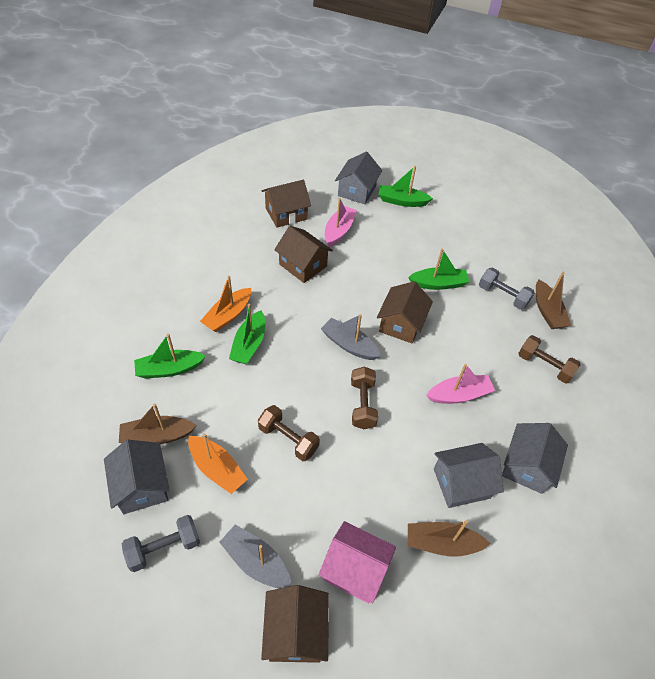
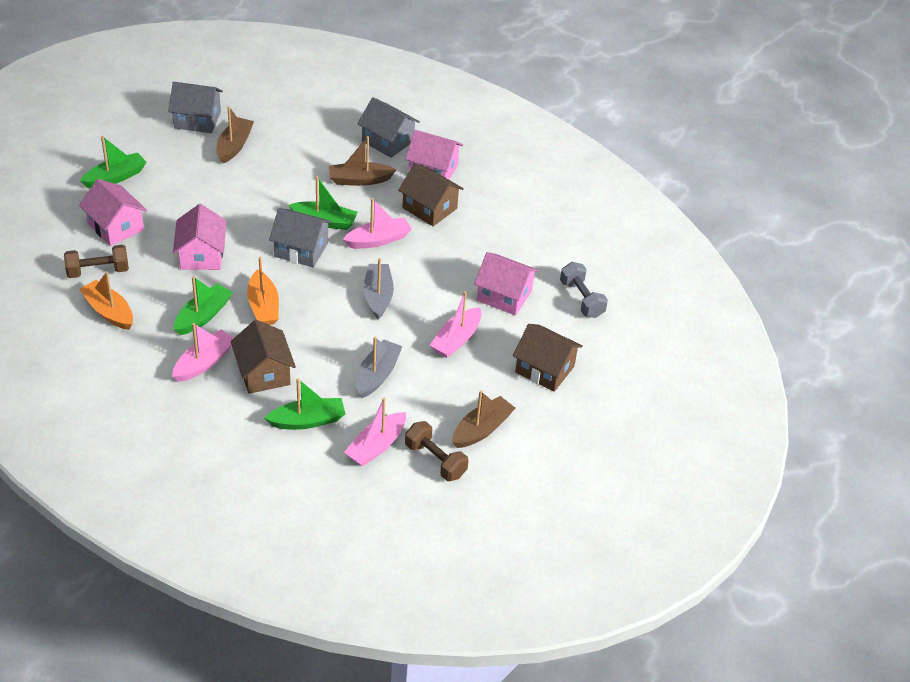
brown dumbbell: [258,405,320,461] [351,367,378,429] [518,335,581,384] = 3 -> [64,245,129,278] [405,421,468,481] = 2
brown house: [261,585,329,663] [262,180,311,228] [274,226,333,283] [377,281,433,344] = 4 -> [230,320,296,394] [398,163,464,226] [513,324,583,392] = 3
grey dumbbell: [122,515,200,572] [479,267,535,310] = 2 -> [560,262,608,318] = 1
grey house: [104,440,170,514] [335,151,382,204] [434,443,504,508] [502,423,568,494] = 4 -> [168,82,223,133] [269,208,332,267] [357,97,420,158] = 3
pink boat: [325,198,357,247] [426,364,495,404] = 2 -> [172,323,234,382] [343,198,412,249] [344,398,406,466] [430,291,481,358] = 4
pink house: [319,521,396,603] = 1 -> [79,179,147,246] [173,204,227,270] [405,130,463,179] [474,252,539,315] = 4

